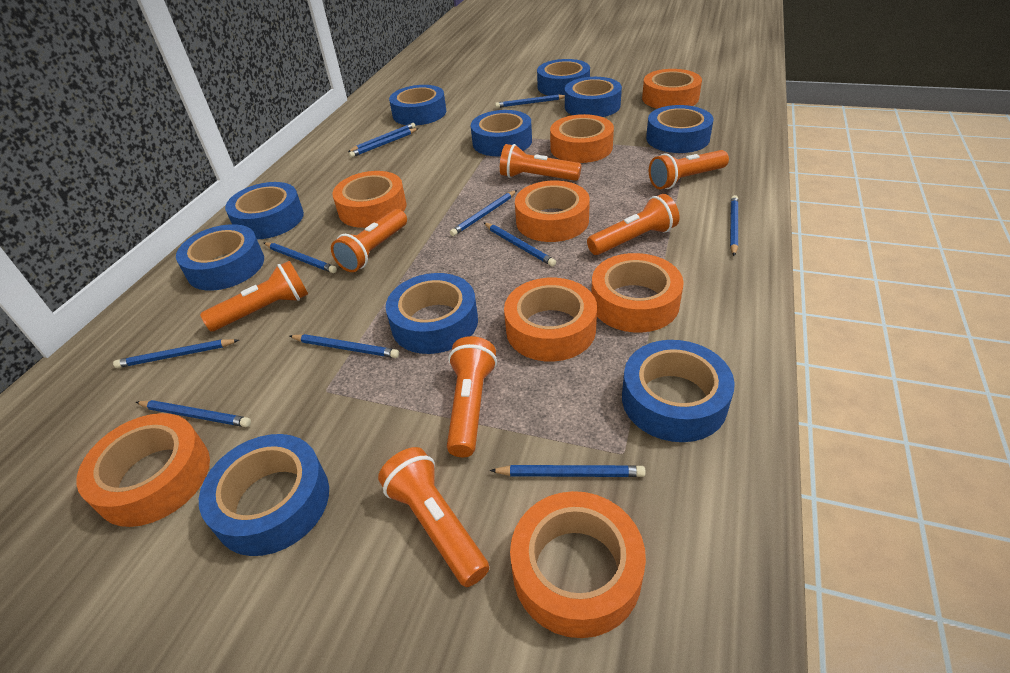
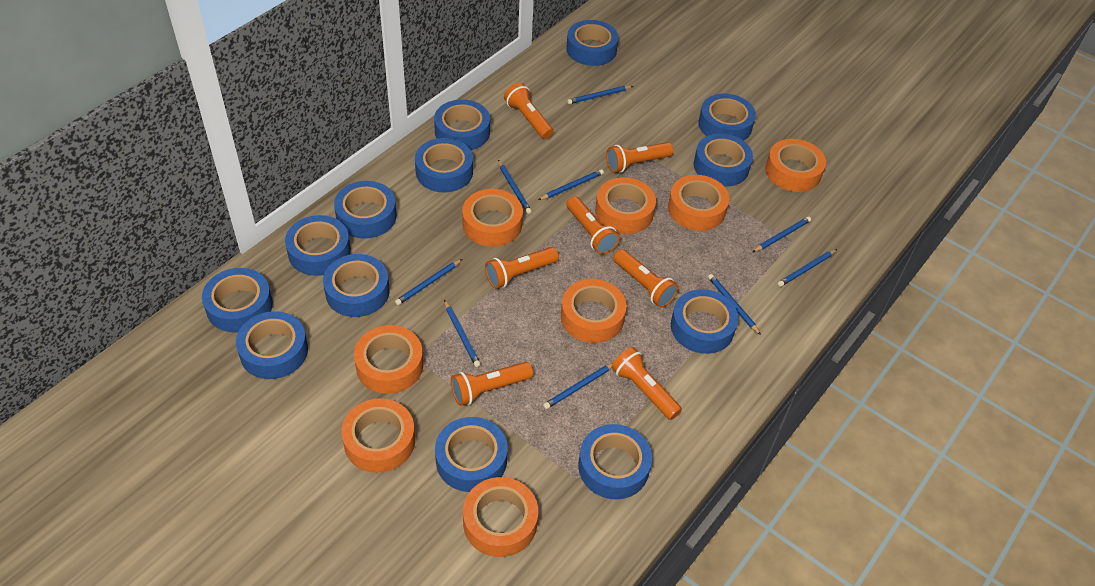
blue pencil: [113,339,239,368] [136,400,251,427] [264,242,337,273] [289,334,399,358] [348,123,416,152] [349,128,418,158] [450,190,517,236] [484,223,556,266] [490,465,646,477] [495,95,565,108] [730,195,738,256] = 11 -> [395,259,462,305] [444,300,481,367] [498,160,532,214] [538,169,604,200] [543,363,613,409] [567,86,633,104] [708,274,761,335] [753,217,811,252] [778,249,837,287] = 9
blue tape: [176,224,264,291] [199,434,329,556] [225,182,304,239] [386,273,478,354] [389,85,446,126] [471,110,532,157] [537,59,590,96] [565,77,622,117] [622,340,735,442] [646,105,714,153] = 10 -> [202,268,273,333] [236,311,308,379] [285,215,351,276] [323,254,390,317] [334,181,397,239] [415,138,473,192] [434,100,490,150] [435,417,508,492] [566,20,619,66] [578,424,652,499] [671,289,738,354] [694,133,753,187] [699,94,756,141] = 13

